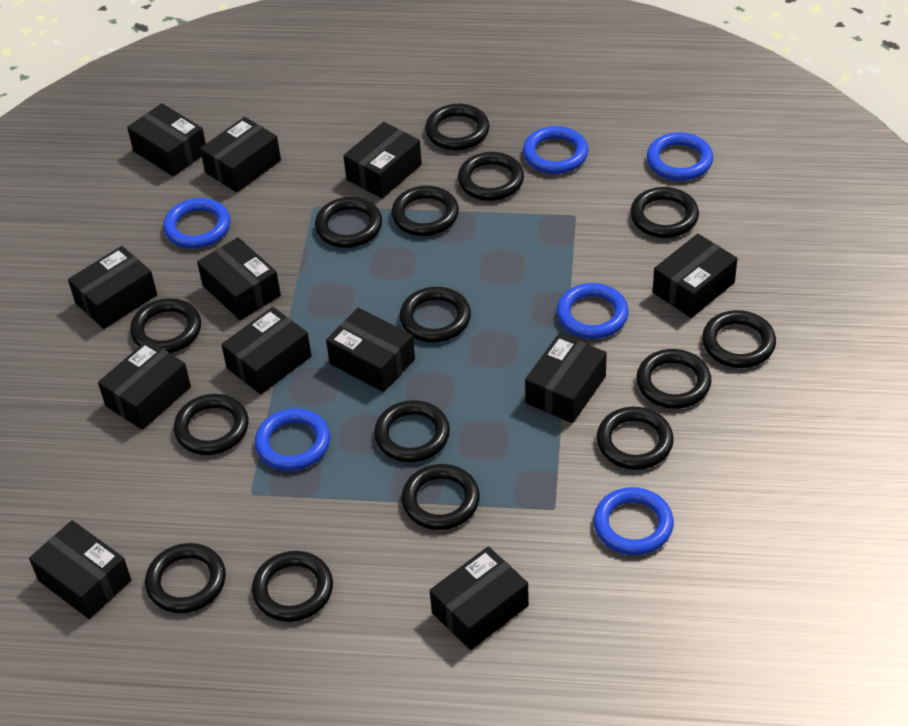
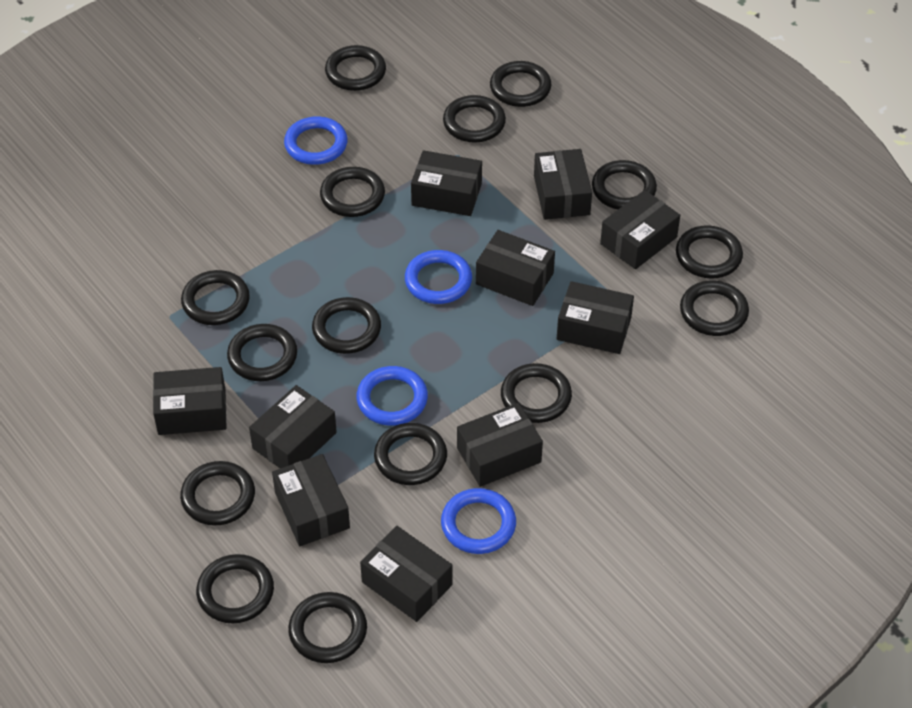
black box: [29,520,131,619] [68,246,157,329] [98,340,191,430] [127,103,206,177] [197,237,281,320] [200,117,281,192] [221,307,312,394] [326,307,415,392] [343,122,422,198] [430,546,529,650] [525,333,607,423] [653,234,738,318] = 12 -> [153,367,227,435] [249,385,337,469] [272,454,350,546] [360,526,452,622] [411,150,482,216] [457,403,543,487] [476,230,555,306] [534,149,592,220] [557,281,634,354] [600,190,680,269] = 10
blue ring: [163,198,231,249] [255,408,330,471] [523,126,588,174] [557,283,628,339] [593,487,674,555] [647,132,713,181] = 6 -> [284,116,347,165] [356,366,428,426] [405,250,472,304] [441,488,516,554] = 4

